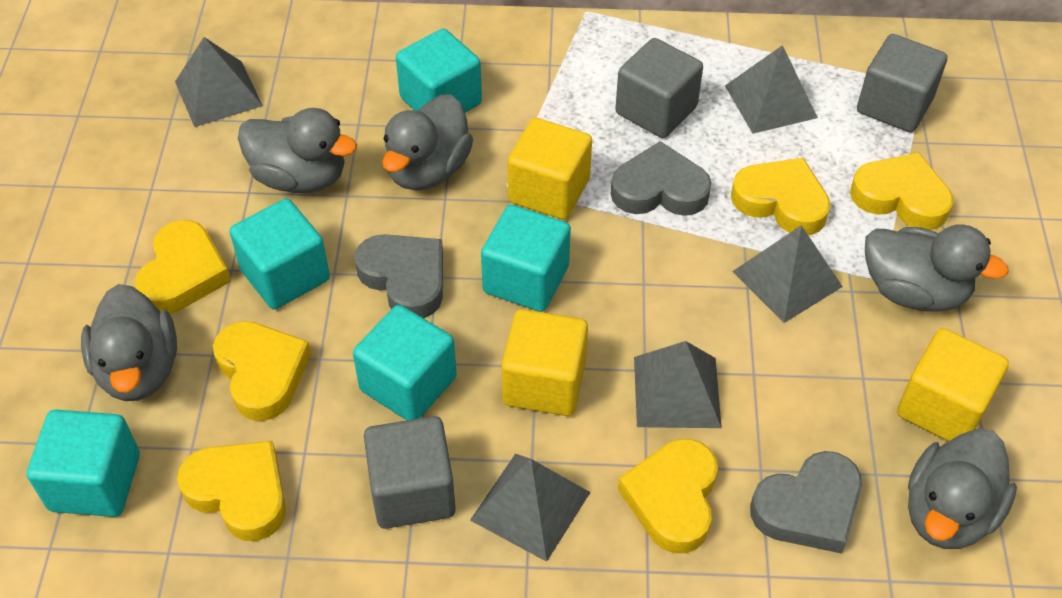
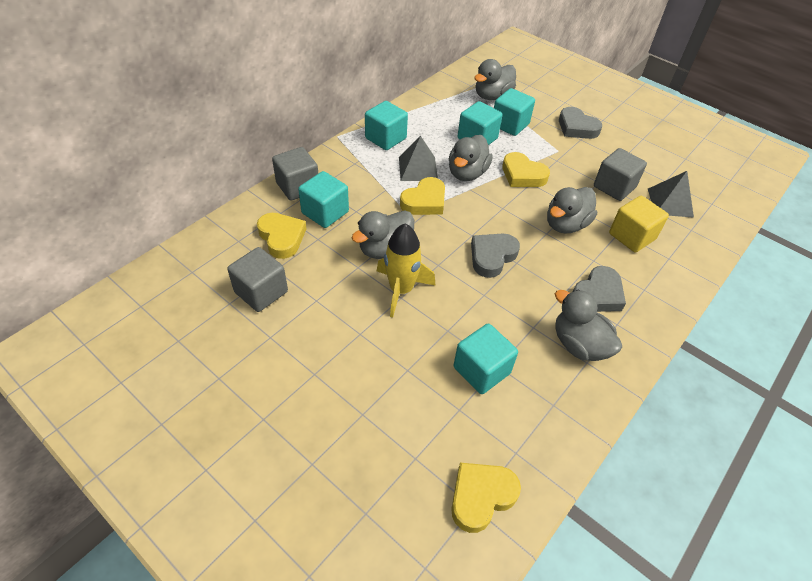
grey pyramid: [175,37,263,127] [470,454,591,562] [634,341,722,428] [725,45,818,134] [732,225,843,323] = 5 -> [399,136,438,181] [648,171,694,218] = 2
yellow cube: [502,309,588,416] [508,118,592,220] [897,328,1009,441] = 3 -> [609,196,669,252] = 1
yellow heart: [135,220,231,314] [177,441,286,541] [213,321,311,421] [618,439,718,553] [731,158,831,235] [850,152,953,230] = 6 -> [257,213,306,259] [400,177,445,215] [451,463,521,533] [502,152,550,187] = 4
yellow rocket: none = 0 -> [377,223,435,318] = 1

